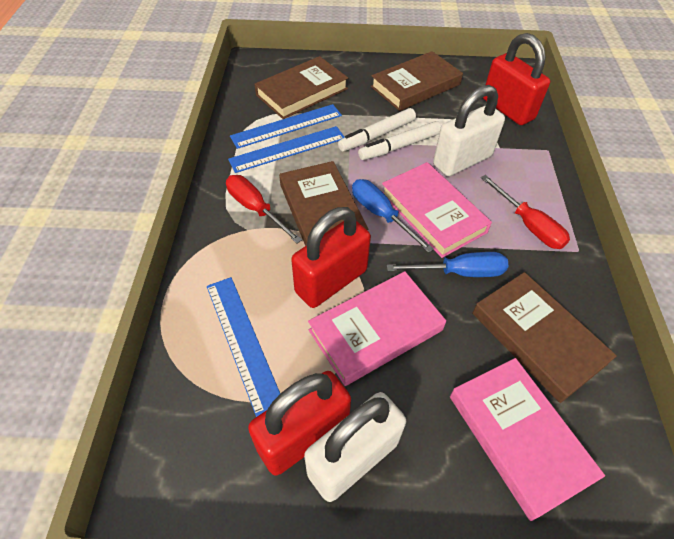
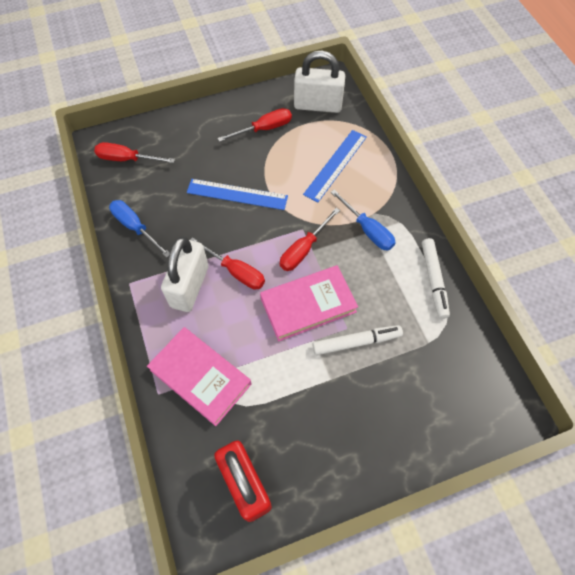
blue ruler: [207,277,280,417] [228,126,345,173] [230,104,342,149] = 3 -> [187,179,288,210] [303,130,367,202] = 2
brown book: [255,56,348,119] [279,161,368,246] [371,51,463,111] [472,272,617,403] = 4 -> none = 0
pink book: [308,271,446,386] [382,162,492,258] [450,358,605,521] = 3 -> [147,327,252,426] [260,265,358,341] = 2
red padlock: [248,371,351,475] [291,207,371,308] [483,33,550,125] = 3 -> [214,440,272,522] = 1
red screwdriver: [226,175,302,244] [481,175,570,249] = 2 -> [94,142,175,163] [190,237,265,289] [218,108,292,142] [280,208,340,271] = 4

